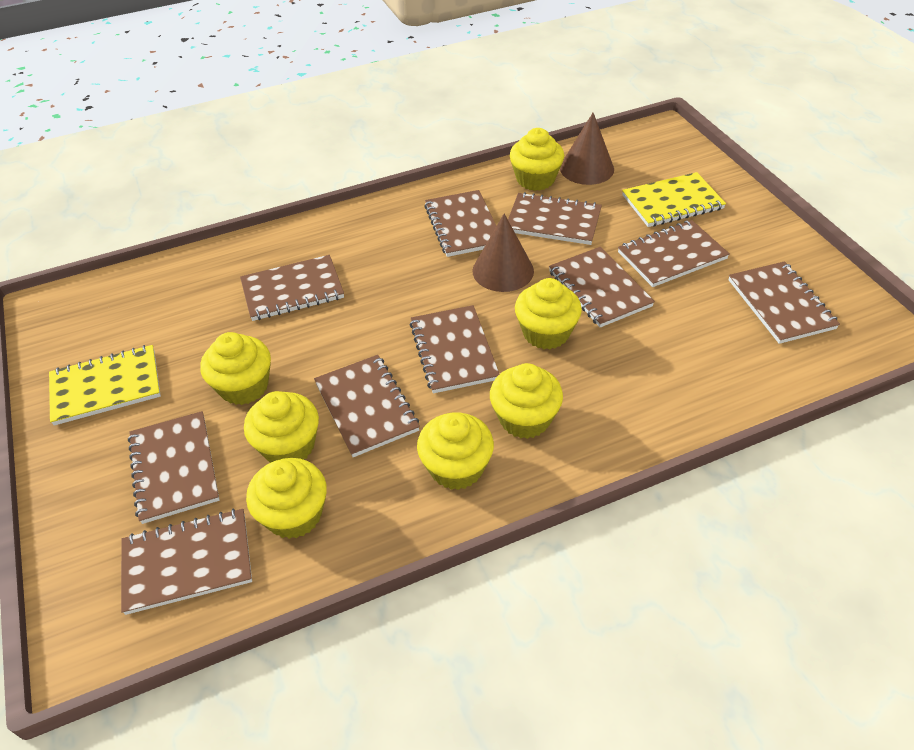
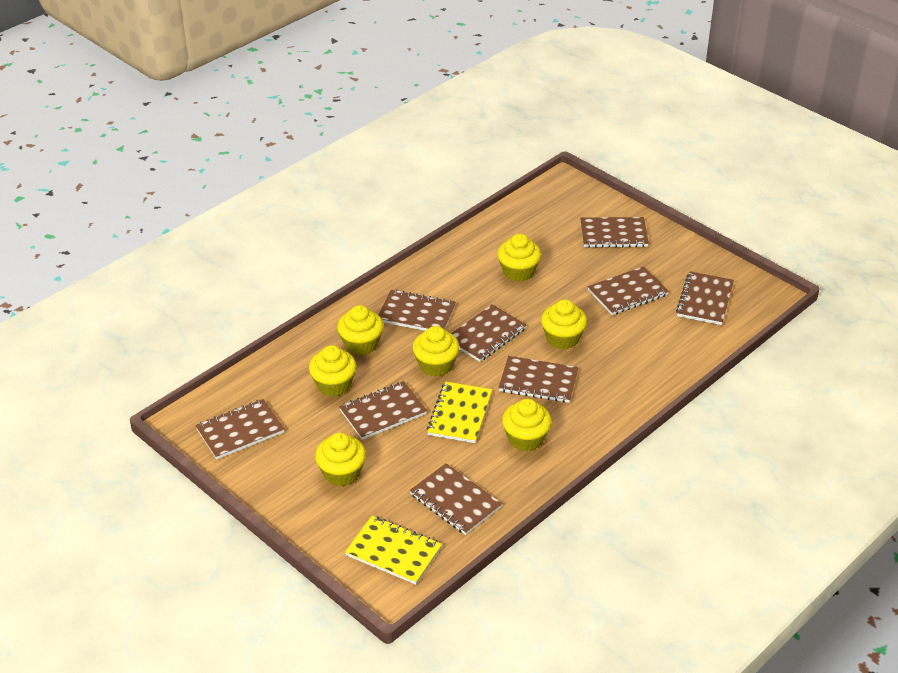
brown cone: [473,214,534,292] [560,113,614,185] = 2 -> none = 0
brown notebook: [121,509,252,615] [128,411,219,524] [240,255,344,321] [314,355,420,457] [410,305,499,393] [424,190,496,257] [508,192,602,245] [549,247,655,327] [618,220,730,287] [729,261,840,344] = 10 -> [195,399,284,460] [339,381,427,440] [379,289,456,331] [410,463,502,535] [451,304,526,362] [498,356,578,403] [580,217,649,248] [588,266,669,315] [676,271,734,325] = 9

